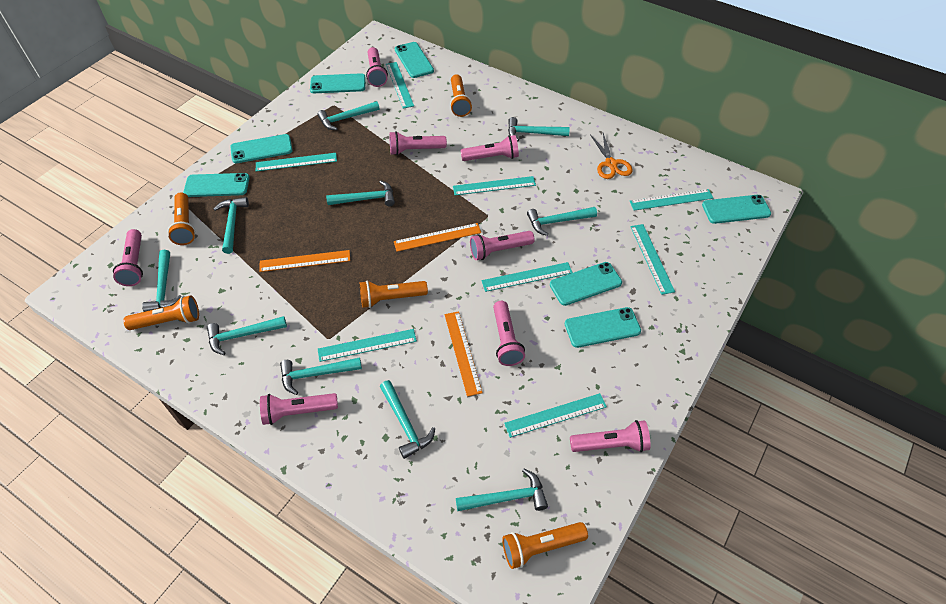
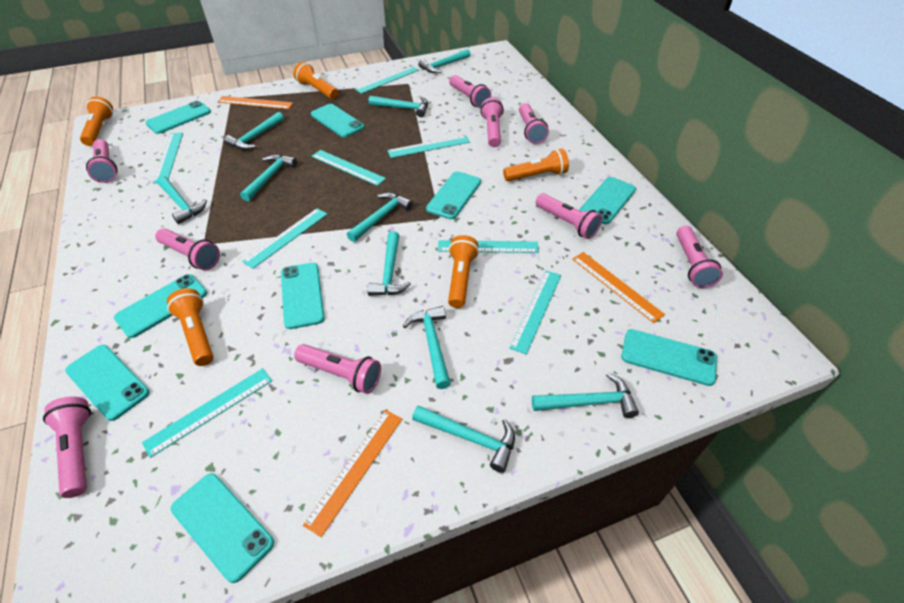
orange scissors: [590,133,633,179] = 1 -> none = 0
pink flashlight: [113,229,143,286] [260,393,338,425] [366,47,388,87] [390,131,447,155] [460,135,519,161] [470,231,535,260] [493,301,525,366] [570,420,650,452] = 8 -> [43,396,91,498] [86,139,117,183] [155,228,220,270] [294,344,381,394] [449,75,491,108] [480,97,504,147] [519,103,549,144] [536,193,602,239] [676,226,723,288] = 9
turquoise phone: [183,173,250,197] [230,134,292,163] [310,73,366,93] [395,42,434,78] [550,262,622,306] [565,307,641,348] [702,195,771,224] = 7 -> [65,345,150,421] [114,274,207,338] [145,101,211,134] [171,473,274,583] [281,263,325,329] [311,104,365,138] [426,171,481,219] [579,177,636,224] [621,329,717,386] = 9

